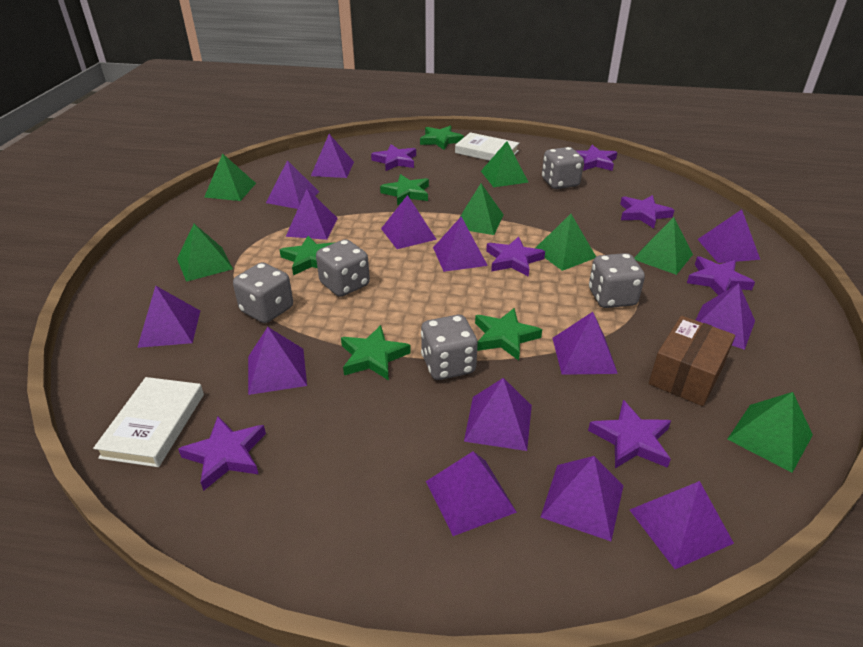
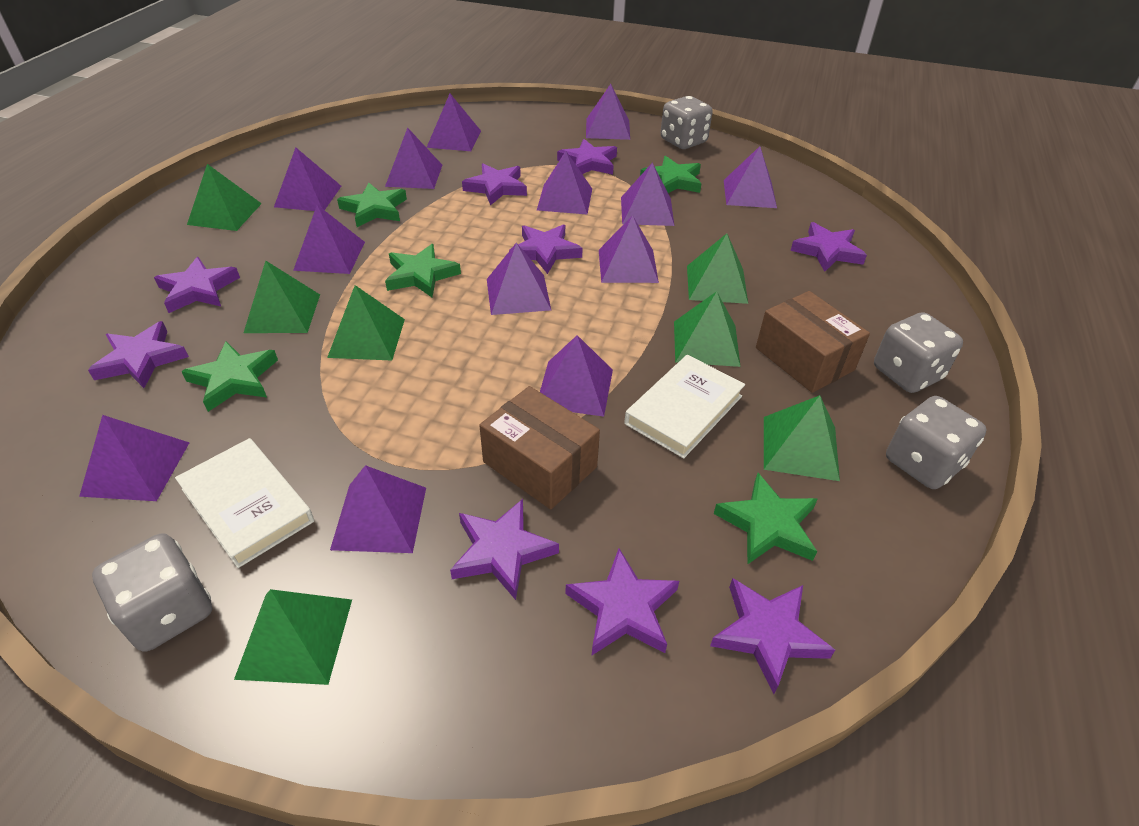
brown box: [649,316,735,406] = 1 -> [479,386,600,509] [756,291,870,393] = 2
grey dice: [233,262,293,323] [316,239,370,297] [421,315,478,380] [542,147,584,189] [589,253,645,308] = 5 -> [92,534,212,652] [661,96,713,149] [874,312,963,393] [886,396,987,489] = 4
purple pyramid: [137,286,200,348] [248,327,307,395] [266,160,319,209] [286,189,338,240] [311,134,354,178] [381,195,437,249] [426,451,517,536] [433,217,488,272] [464,378,532,451] [541,456,623,541] [552,312,618,375] [630,481,734,569] [696,283,755,350] [697,210,760,263] = 14 -> [79,415,190,501] [274,147,341,211] [293,205,365,274] [330,465,426,553] [385,128,442,189] [426,94,481,151] [487,243,551,315] [537,151,592,215] [540,335,613,417] [586,84,630,140] [599,215,659,283] [621,162,674,226] [724,146,777,208] = 13
purple star: [178,416,266,491] [371,144,416,171] [486,236,545,277] [575,145,617,171] [588,400,671,468] [620,195,674,229] [687,256,755,295] = 7 -> [88,321,189,388] [154,257,240,313] [450,499,559,600] [462,164,527,205] [509,225,583,274] [557,139,617,175] [565,548,679,655] [710,578,835,694] [790,222,867,272] = 9

